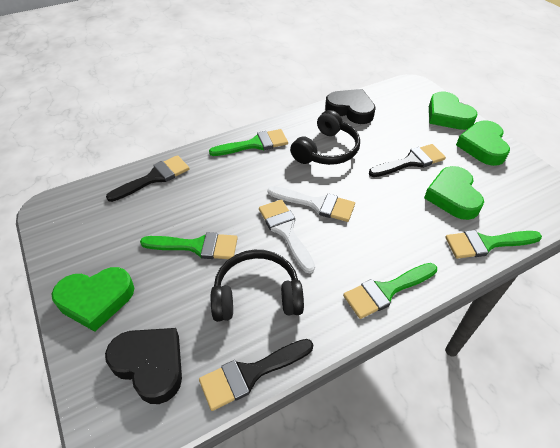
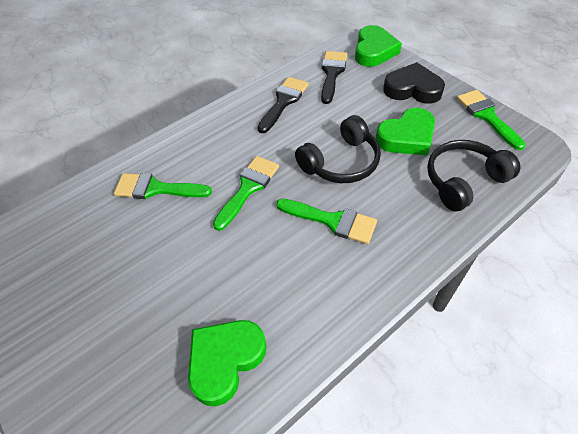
black brush: [106,155,190,202] [199,339,313,411] [369,144,446,177] = 3 -> [257,77,309,133] [321,51,347,104] = 2
black heart: [105,328,182,404] [325,89,376,124] = 2 -> [383,62,445,104] = 1
green heart: [52,267,134,332] [424,166,484,220] [429,92,478,130] [456,120,510,166] = 4 -> [188,320,267,406] [355,25,402,67] [376,108,435,156] = 3
white brush: [259,200,315,273] [267,186,355,222] = 2 -> none = 0

